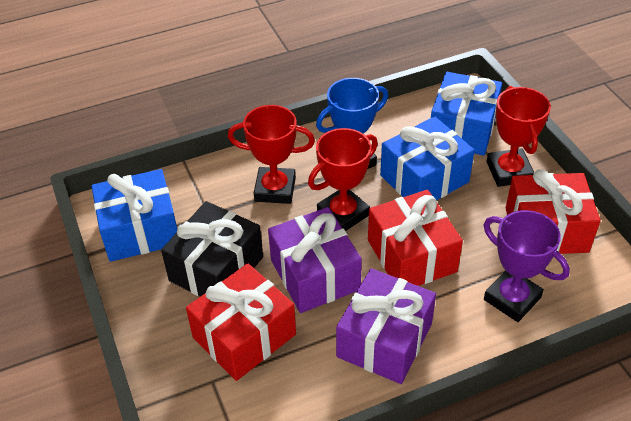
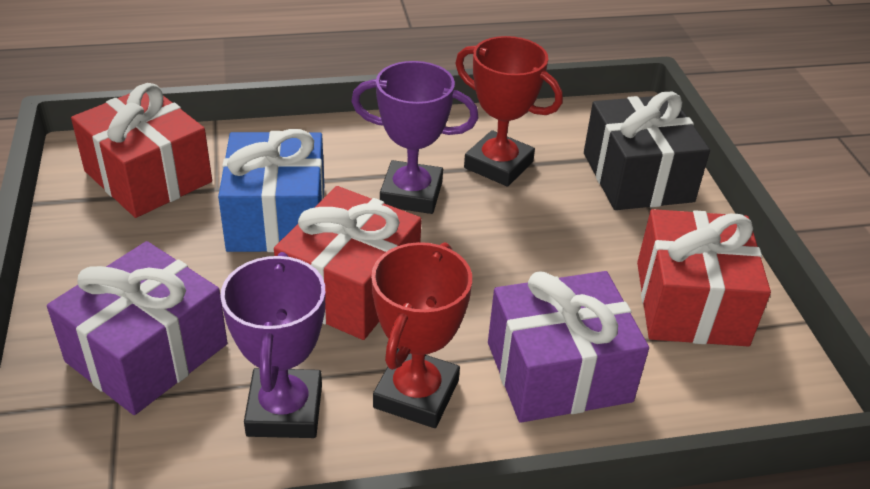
blue gift: [91,169,177,262] [380,116,475,200] [431,72,502,156] = 3 -> [218,129,324,252] = 1
blue trophy: [316,78,388,169] = 1 -> none = 0
purple trophy: [484,210,570,322] = 1 -> [220,252,325,438] [351,61,479,214] = 2
red trophy: [228,105,315,204] [308,128,378,231] [487,86,551,187] = 3 -> [371,242,472,428] [455,36,563,187] = 2

